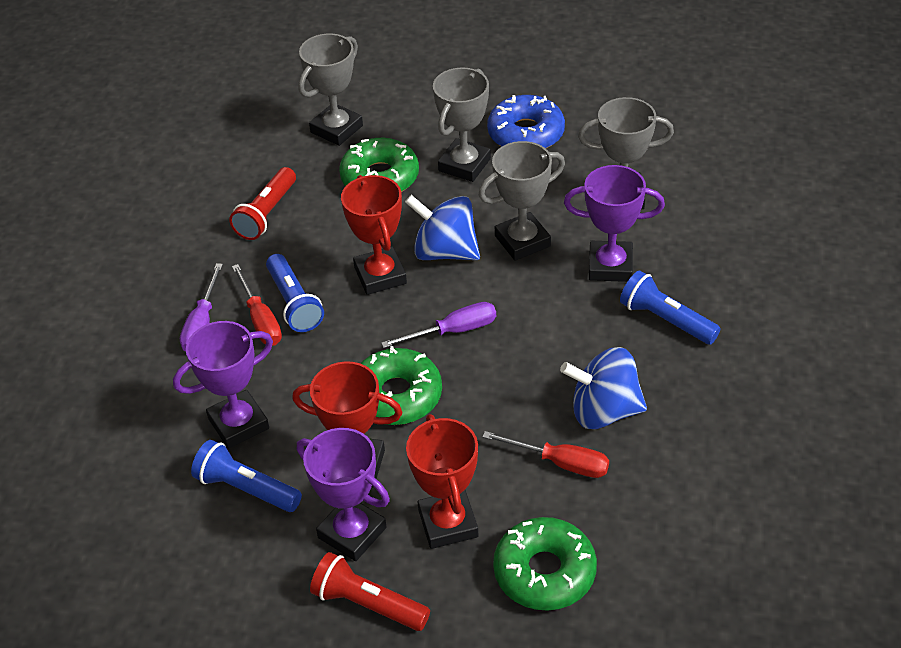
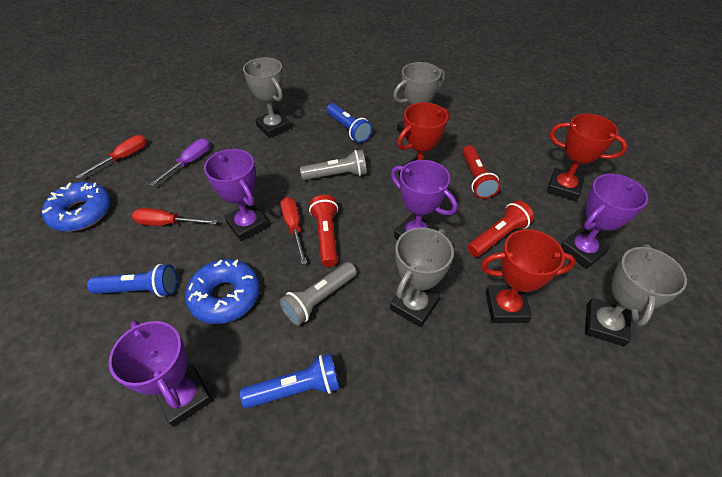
blue donut: [487,95,565,148] = 1 -> [42,182,111,232] [185,259,260,324] = 2
blue spinning top: [405,195,480,260] [560,347,647,429] = 2 -> none = 0
green donut: [339,138,419,192] [360,346,442,425] [493,517,597,611] = 3 -> none = 0
grey flashlight: none = 0 -> [280,262,357,326] [300,150,367,180] = 2
purple screwdriver: [180,263,223,351] [381,302,496,348] = 2 -> [149,138,210,186] = 1
purple trophy: [173,321,273,449] [297,428,390,561] [564,165,665,282] = 3 -> [109,320,213,427] [204,149,269,241] [391,160,457,240] [560,174,648,269] = 4
red flashlight: [229,167,296,240] [310,552,430,631] = 2 -> [309,195,338,267] [462,145,500,199] [467,200,534,257] = 3
red screwdriver: [232,264,282,346] [482,431,609,478] = 2 -> [76,135,147,179] [132,208,218,226] [280,197,307,264] = 3

